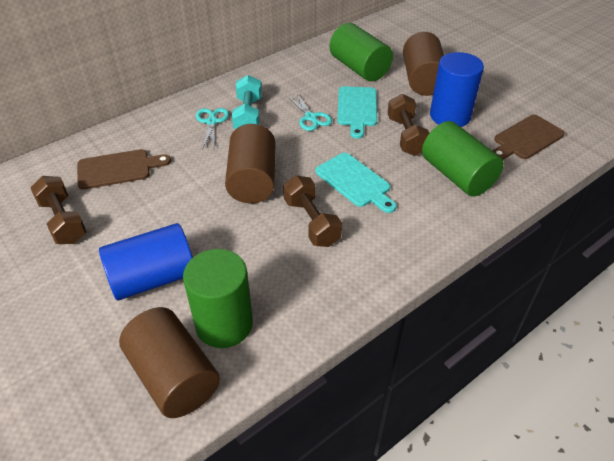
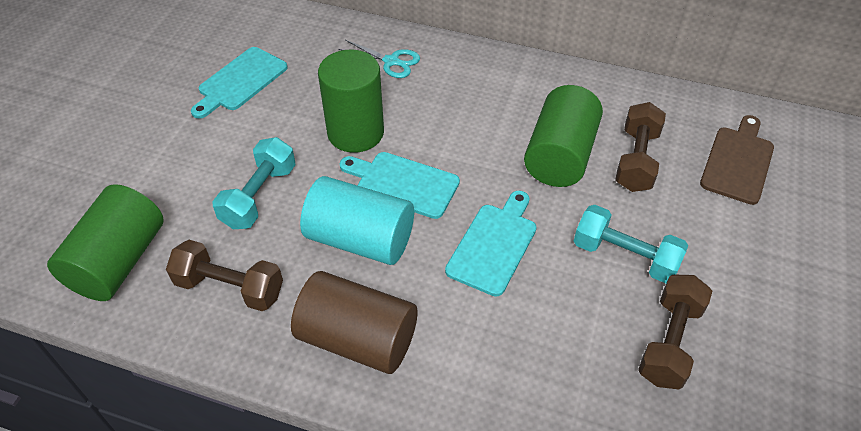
blue cylinder: [99,223,193,300] [430,52,484,127] = 2 -> none = 0
brown cutting board: [77,149,171,190] [493,115,565,160] = 2 -> [700,115,774,205] = 1
brown cylinder: [119,307,220,418] [225,124,275,203] [403,32,444,96] = 3 -> [291,271,417,374] = 1
turquoise cutting board: [315,153,396,213] [337,86,377,139] = 2 -> [191,47,288,119] [340,152,460,219] [445,191,537,297] = 3
turquoise cylinder: none = 0 -> [300,176,414,265] = 1
turquoise dumbbell: [232,75,262,129] = 1 -> [212,137,296,229] [574,205,688,283] = 2
turquoise scissors: [196,108,229,150] [286,92,332,131] = 2 -> [338,40,420,78] = 1

